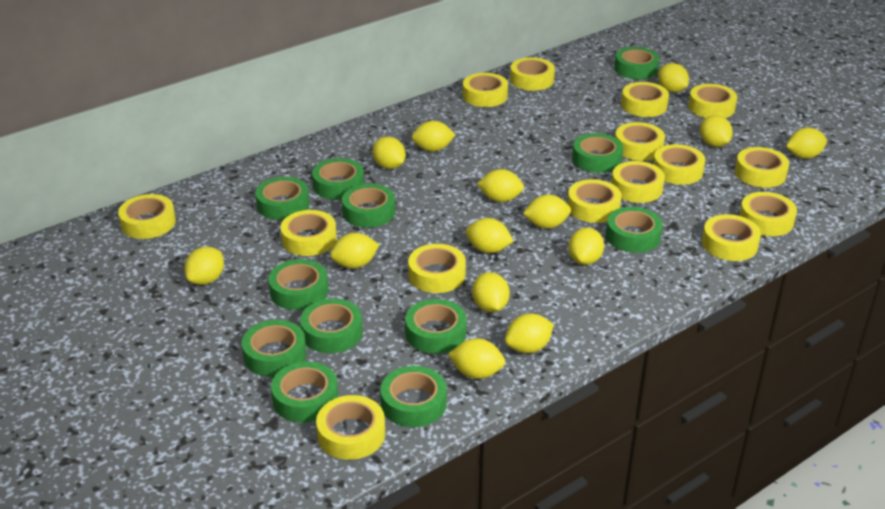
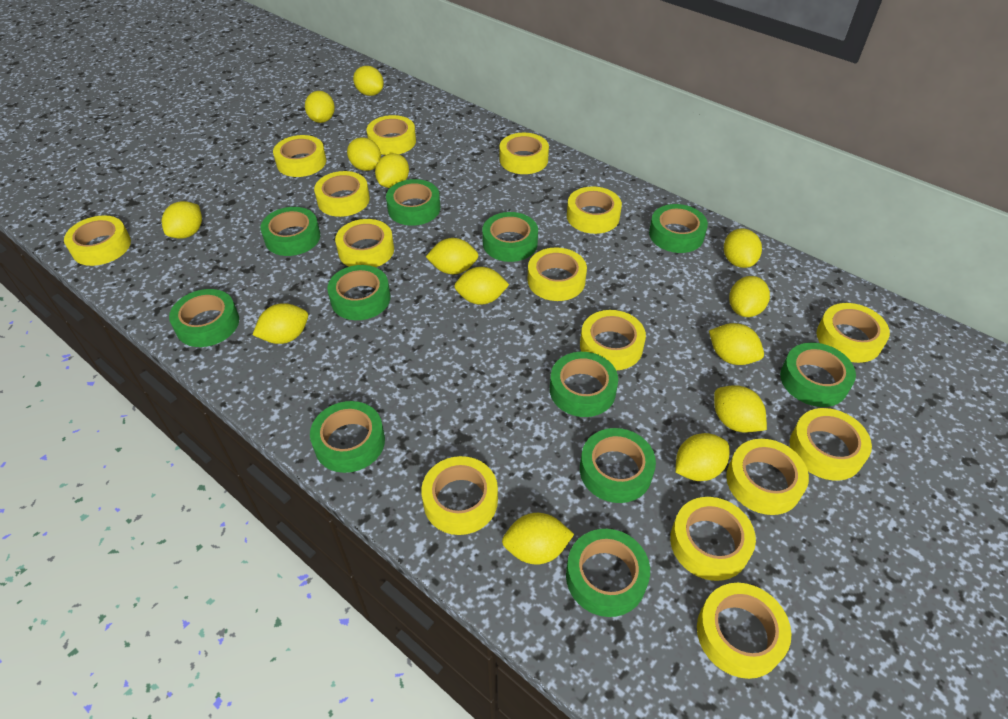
green tape: [242,320,307,377] [255,177,310,220] [268,259,329,310] [271,361,338,423] [300,299,363,353] [312,158,364,200] [342,184,396,228] [380,366,447,427] [405,299,467,354] [572,133,623,173] [606,207,663,253] [614,47,660,79] = 12 -> [169,289,239,347] [260,207,320,256] [310,401,385,473] [327,265,391,320] [386,179,440,226] [482,212,538,262] [550,352,618,417] [566,529,650,617] [580,428,656,503] [649,204,708,253] [780,343,856,407] = 11

